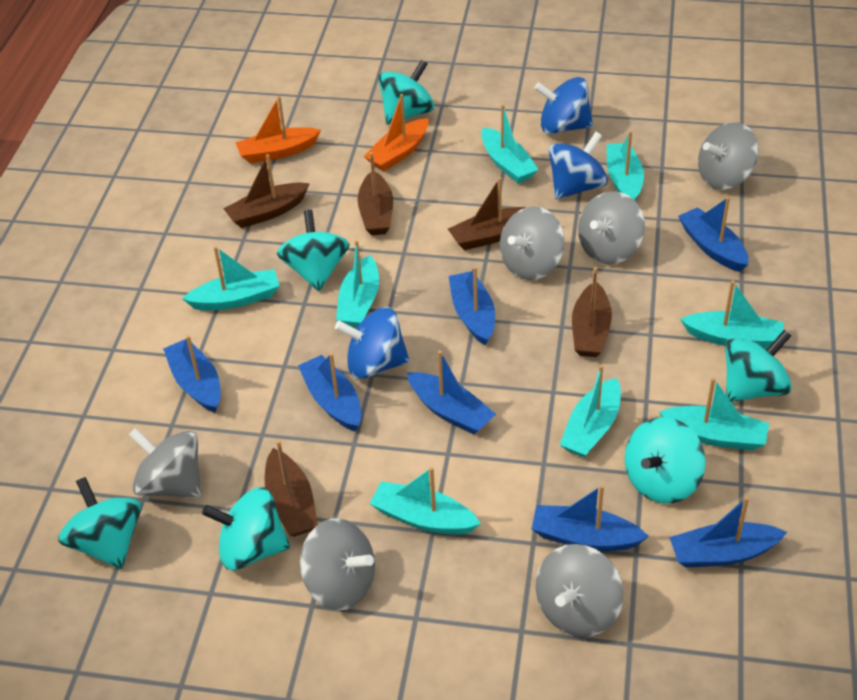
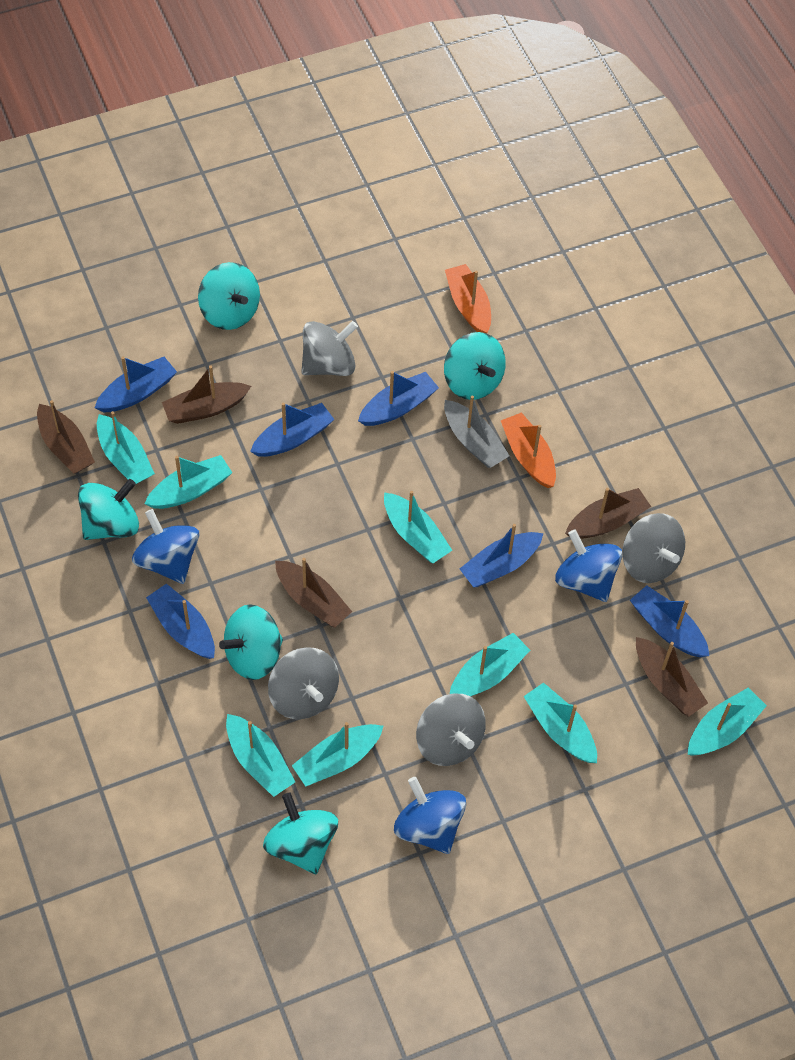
blue boat: [163,335,221,413] [298,353,361,431] [407,351,496,435] [449,266,495,346] [531,485,649,551] [669,497,787,568] [678,197,749,272] = 7 -> [95,356,177,412] [146,584,215,659] [250,403,334,457] [358,371,439,426] [460,524,543,587] [630,585,709,657] = 6
grey boat: none = 0 -> [444,395,510,468] = 1
grey spinning top: [129,428,201,498] [300,518,375,610] [500,207,565,280] [536,544,623,637] [578,191,645,264] [698,122,759,190] = 6 -> [268,647,339,719] [301,321,358,376] [416,694,485,766] [622,513,685,583] = 4
turquoise spinning top: [58,477,142,569] [202,487,290,570] [277,210,350,291] [378,60,434,125] [625,417,706,503] [725,330,792,402] = 6 -> [78,479,139,540] [198,262,260,330] [219,604,283,680] [263,793,338,874] [444,332,506,400] = 5

